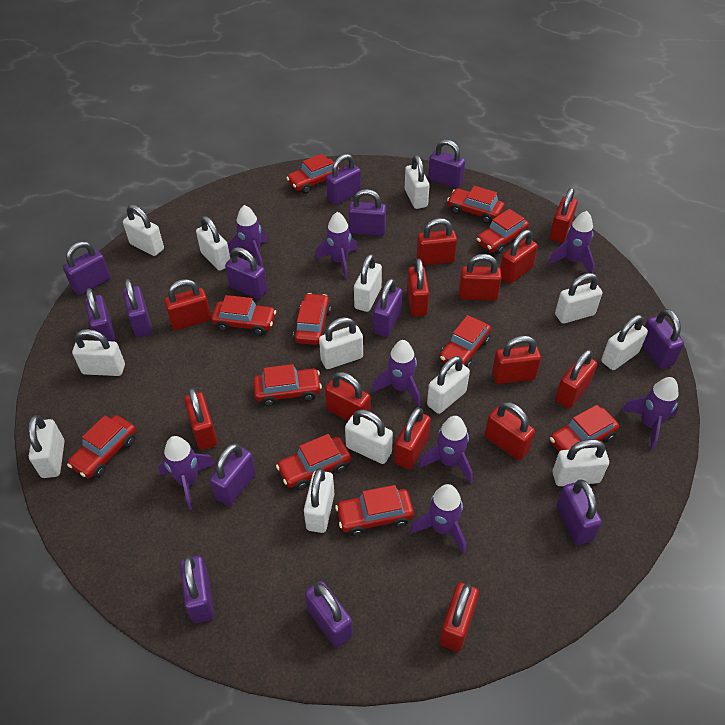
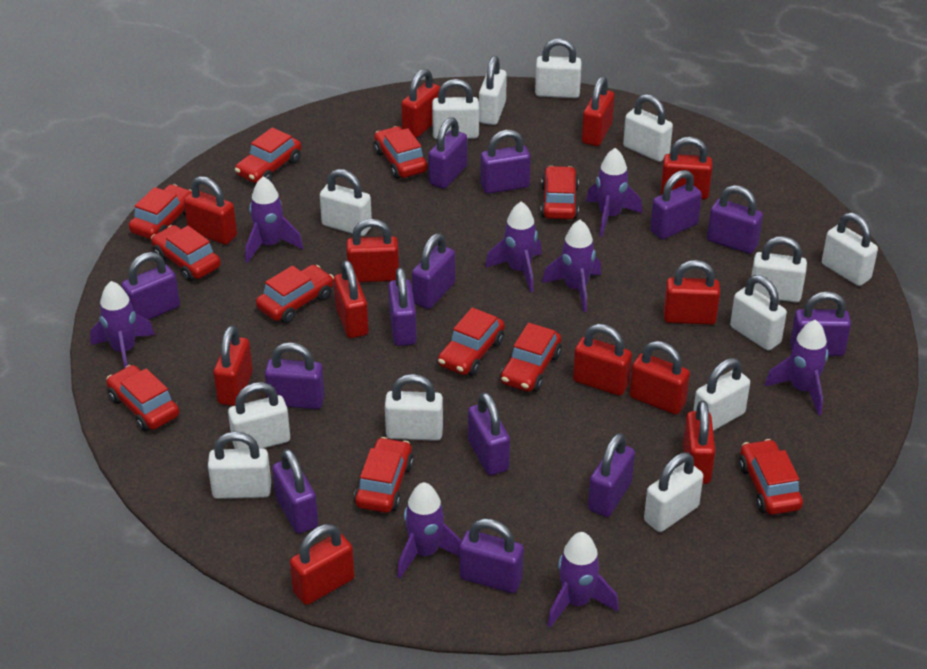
red padlock: [164,279,211,330] [184,388,217,450] [325,372,370,421] [394,407,431,469] [407,258,429,316] [417,218,457,265] [440,582,479,652] [459,254,502,301] [485,402,535,460] [492,336,541,384] [500,230,538,284] [550,188,578,243] [555,350,597,408] = 13 -> [184,176,237,245] [213,325,253,406] [290,524,355,605] [334,260,369,338] [346,219,399,282] [401,69,440,138] [573,324,632,396] [582,76,614,146] [629,341,690,415] [661,137,712,199] [664,260,720,325] [683,400,715,484] = 12

